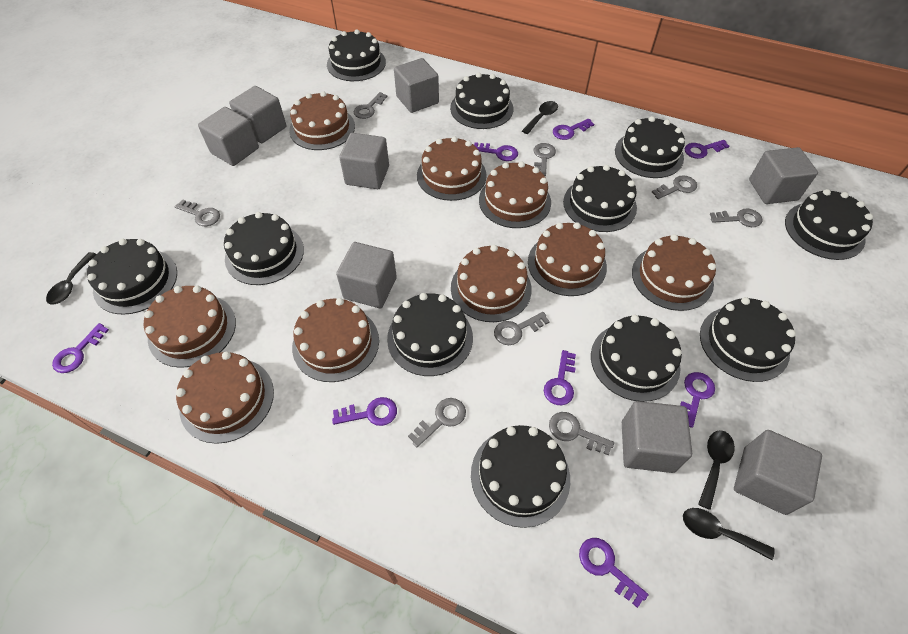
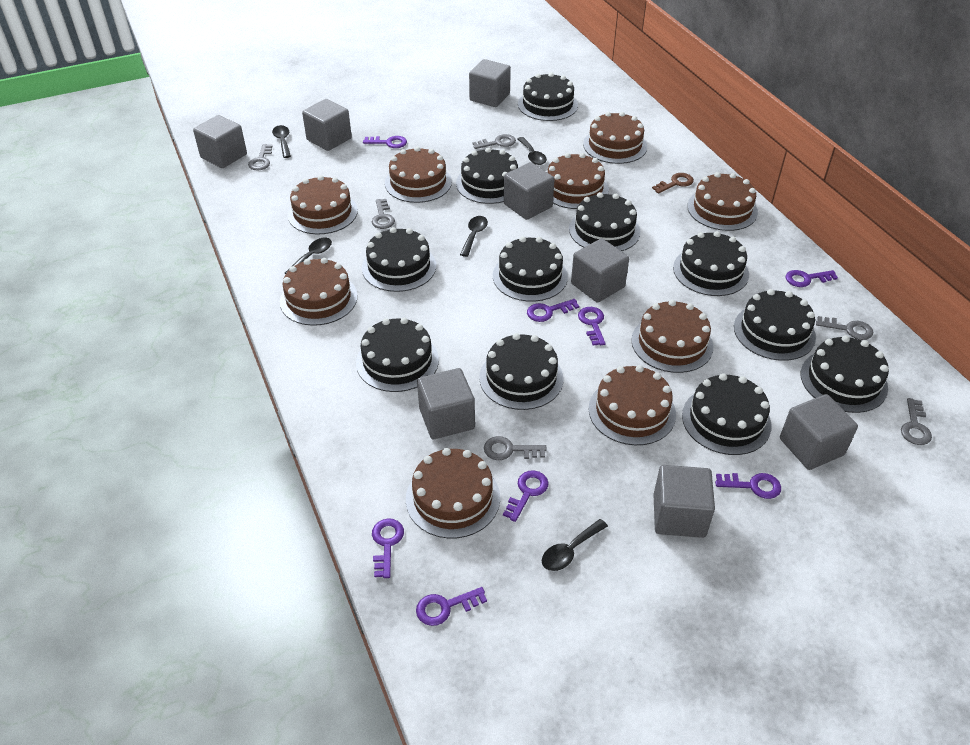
black spoon: [46,252,96,305] [522,101,558,134] [683,508,775,560] [698,430,735,510] = 4 -> [272,125,291,158] [285,238,332,274] [460,216,488,257] [517,137,547,165] [542,519,608,571] = 5
brown key: none = 0 -> [652,173,694,194] = 1
grey key: [175,199,220,226] [354,92,387,119] [408,398,466,447] [494,312,550,345] [534,143,556,176] [549,412,614,455] [652,175,697,199] [710,209,763,227] = 8 -> [248,144,272,171] [372,199,395,229] [473,134,516,149] [484,436,547,460] [816,316,873,340] [901,398,932,445] = 6

